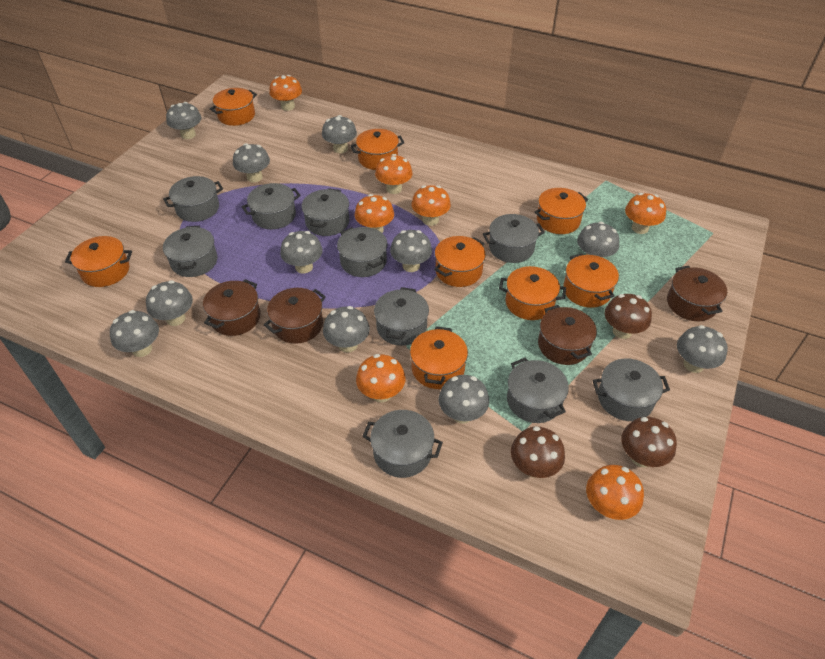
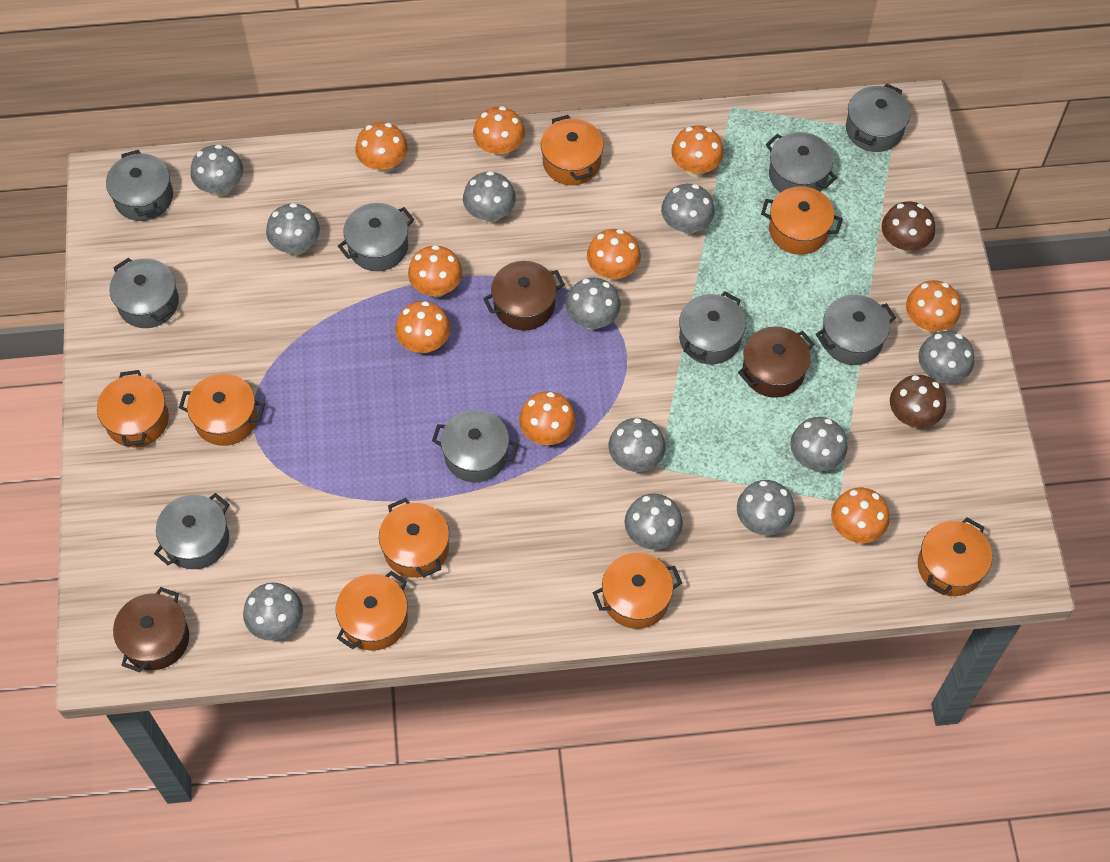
brown mushroom: [511,426,565,478] [605,294,652,339] [621,417,677,467] = 3 -> [882,201,935,253] [890,375,946,428] = 2
brown pot: [203,279,260,336] [264,288,326,344] [538,305,597,365] [667,265,727,321] = 4 -> [113,587,189,672] [483,261,565,331] [738,326,814,398] = 3
grey pot: [163,176,223,222] [163,226,217,277] [242,183,301,229] [302,188,349,236] [337,227,387,277] [362,410,443,478] [374,287,429,346] [483,214,545,263] [507,358,569,423] [593,358,670,421] = 10 -> [106,150,173,221] [109,258,179,328] [154,493,230,569] [338,203,414,271] [432,410,518,482] [679,291,746,365] [766,132,837,193] [816,295,896,365] [846,84,910,152] = 9
orange mushroom: [269,75,302,111] [355,194,394,233] [356,354,406,403] [375,154,413,194] [411,185,451,226] [586,465,644,520] [625,193,666,234] = 7 -> [355,122,408,173] [395,301,450,353] [408,245,462,297] [473,106,525,158] [519,392,576,445] [587,229,641,281] [671,125,724,177] [831,488,890,543] [906,280,961,332] = 9

